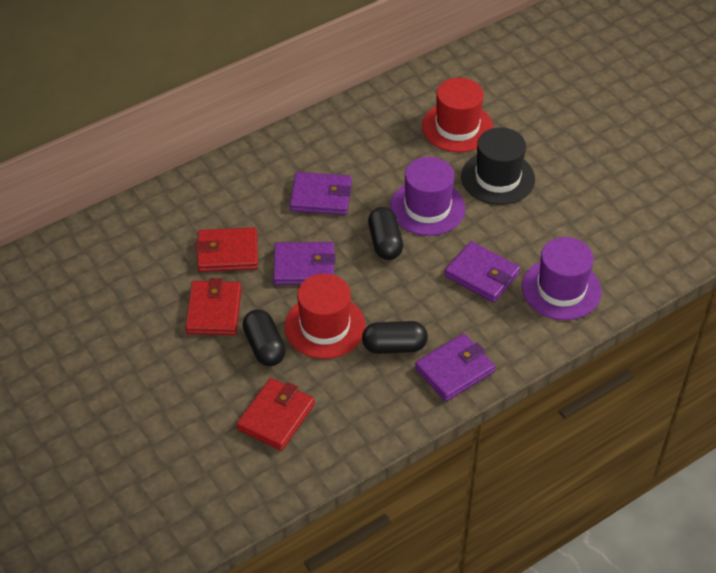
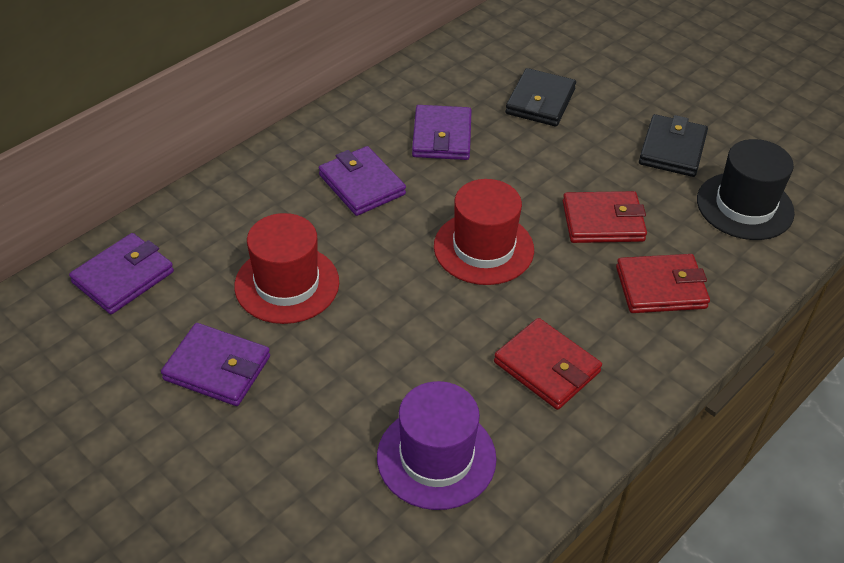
black capsule: [243,310,286,366] [362,321,428,354] [368,207,403,260] = 3 -> none = 0
black wallet: none = 0 -> [505,68,576,127] [639,114,708,177] = 2
purple hat: [390,157,465,236] [522,237,602,320] = 2 -> [377,381,497,510] = 1

